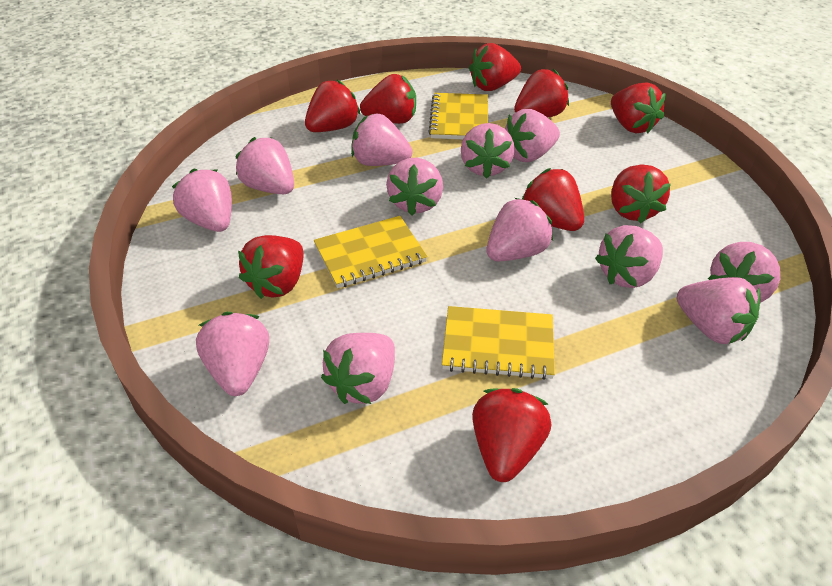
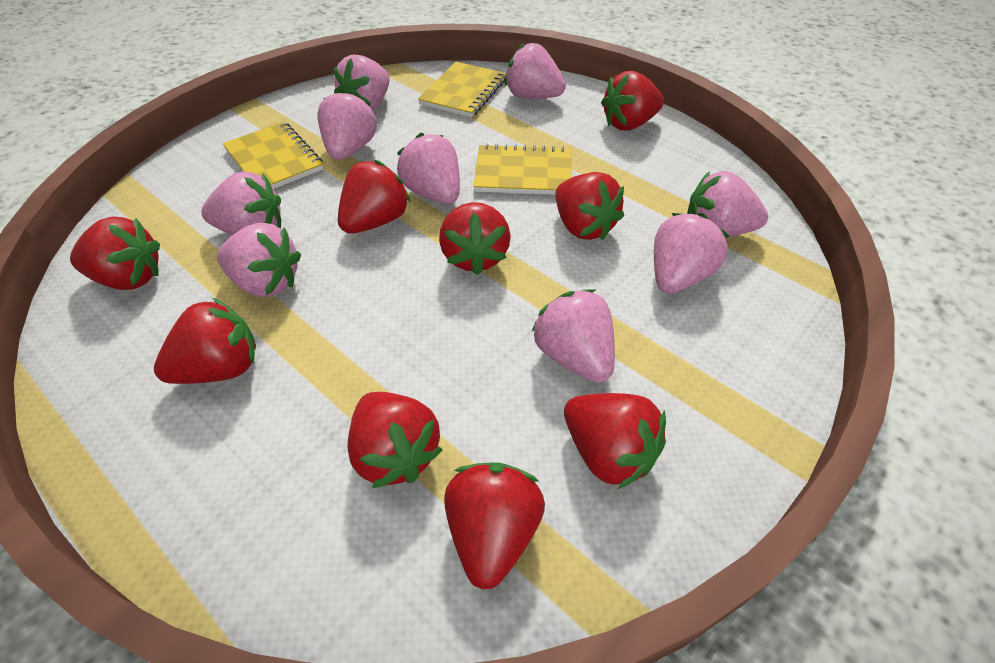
pink strawberry: [172,168,232,232] [196,312,269,396] [235,137,294,194] [321,333,395,404] [351,114,413,166] [386,158,443,216] [461,123,515,179] [487,198,553,261] [505,109,560,162] [595,225,663,288] [677,277,761,344] [708,242,780,303] = 12 -> [201,171,281,235] [217,223,301,297] [317,89,377,160] [333,55,390,110] [397,132,460,204] [505,43,566,99] [531,289,615,383] [654,213,729,293] [687,171,768,237] = 9

